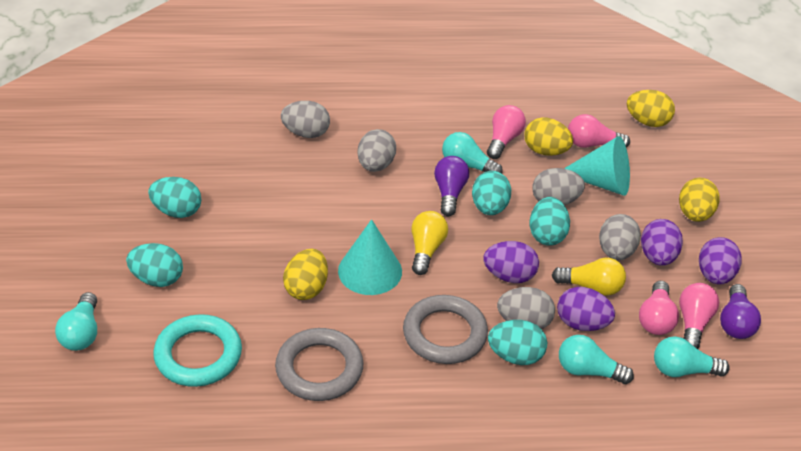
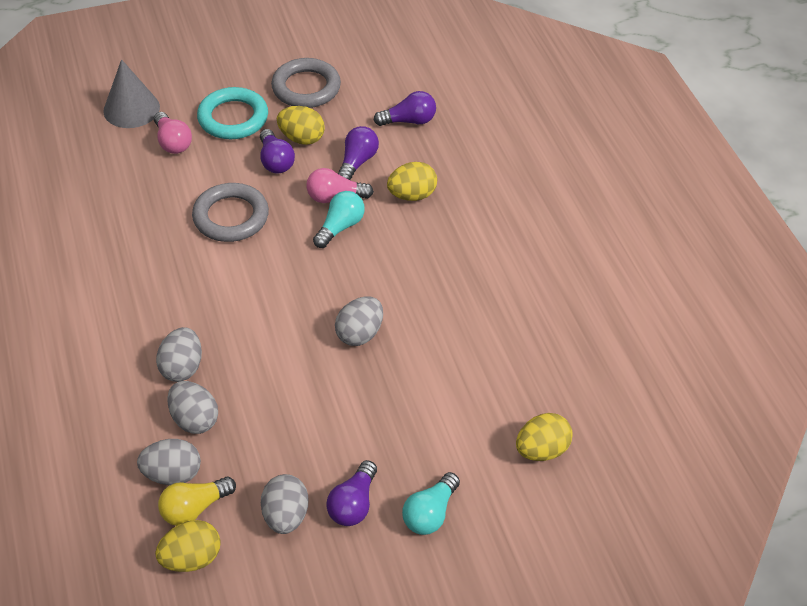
grey cone: none = 0 -> [103,59,160,128] = 1
pink light bulb: [487,105,526,159] [568,114,630,148] [639,281,679,335] [679,283,719,349] = 4 -> [154,112,192,154] [306,168,374,203] = 2
purple egg: [483,241,539,283] [557,287,615,331] [641,219,683,266] [699,237,742,285] = 4 -> none = 0
purple light bulb: [434,156,469,216] [720,284,761,339] = 2 -> [260,129,295,173] [326,460,377,526] [337,126,379,180] [374,91,436,126] = 4
turquoise cone: [338,219,402,295] [564,136,630,196] = 2 -> none = 0
turquoise egg: [126,243,183,287] [148,177,201,218] [472,171,511,215] [488,320,547,365] [530,197,570,246] = 5 -> none = 0
turquoise light bulb: [55,292,97,351] [442,132,503,173] [559,335,634,384] [654,336,730,377] = 4 -> [313,191,365,248] [402,472,460,535] = 2
yellow light bulb: [411,211,448,275] [552,258,626,295] = 2 -> [158,477,236,526] = 1

